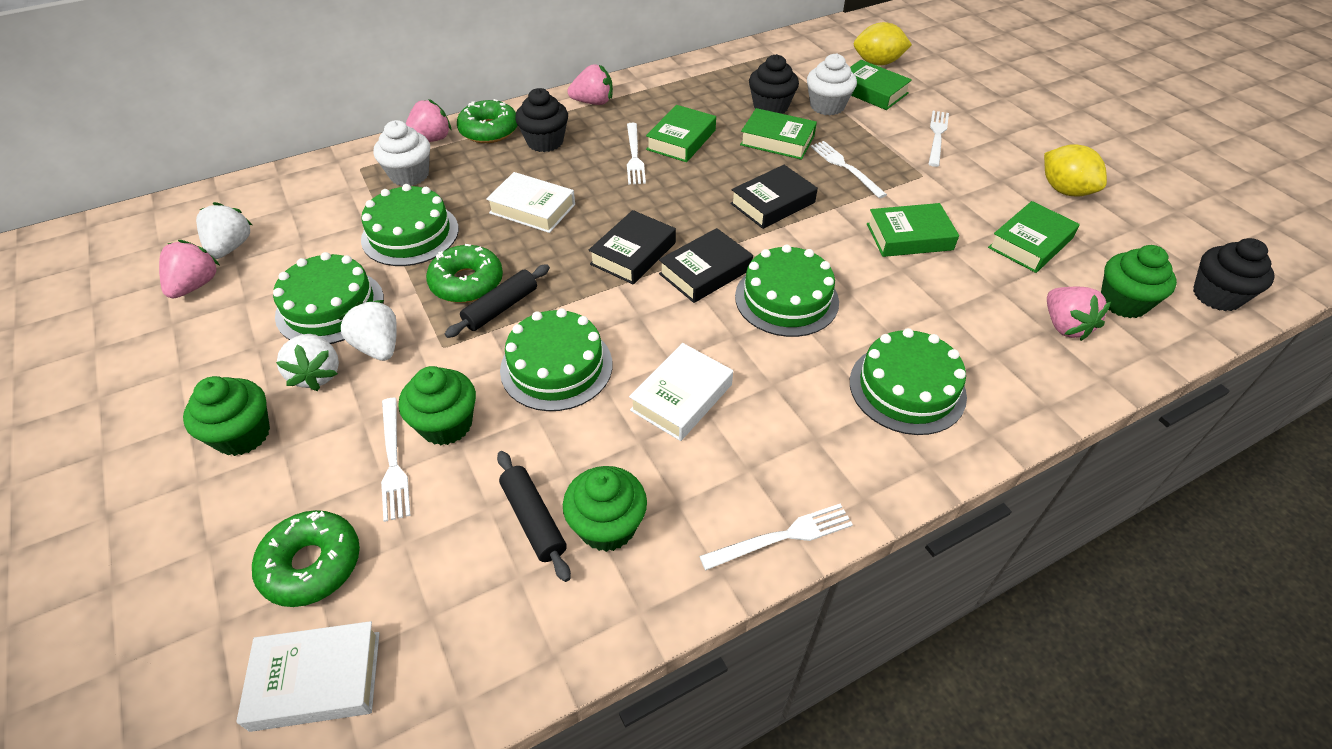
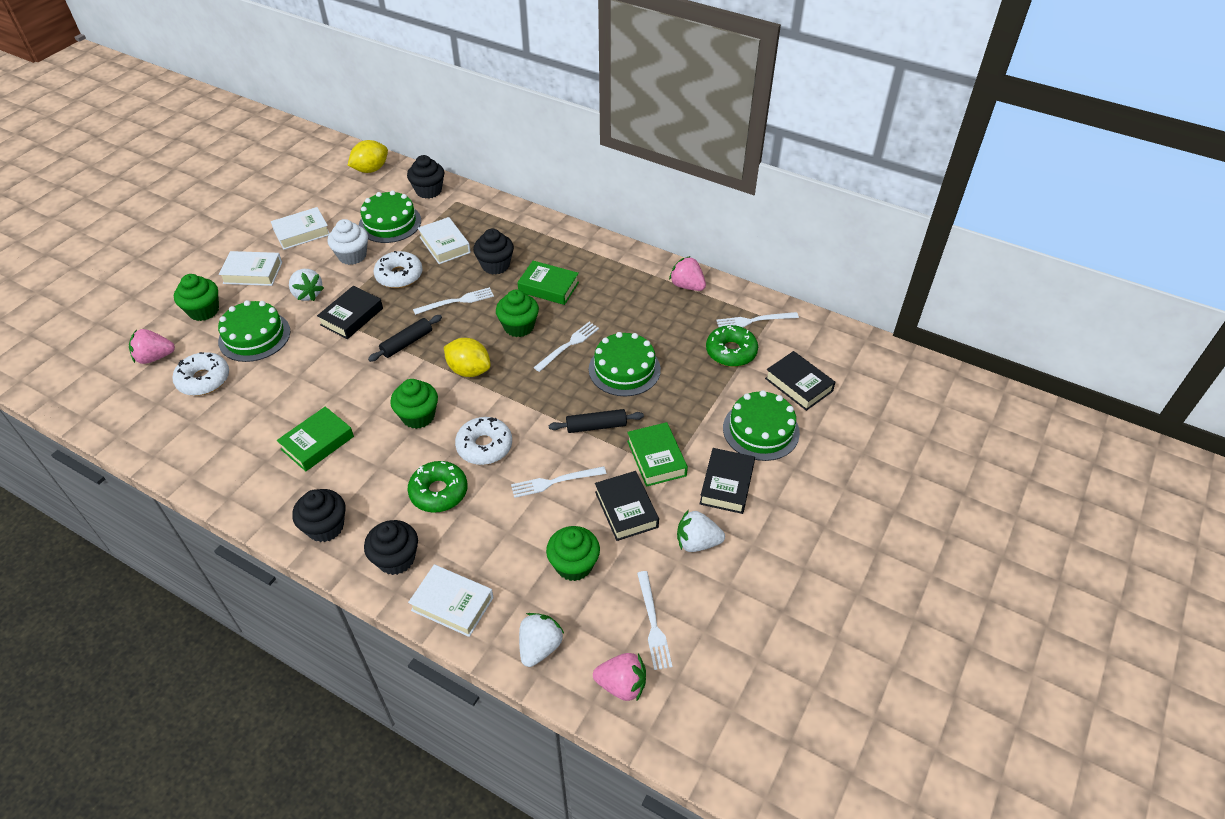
black book: [589,210,676,284] [659,228,753,303] [730,165,818,229] = 3 -> [317,286,383,339] [595,471,659,541] [700,448,755,514] [765,351,836,411] = 4
black cupcake: [515,88,568,152] [749,54,799,114] [1193,238,1275,311] = 3 -> [292,489,345,542] [364,520,418,575] [407,155,445,199] [473,229,514,275] = 4
green book: [646,105,716,162] [740,108,817,160] [850,60,912,110] [867,203,959,257] [988,201,1080,273] = 5 -> [277,406,354,471] [517,261,579,305] [627,422,688,487] = 3
green cake: [273,252,384,344] [361,184,459,266] [500,308,612,411] [735,244,839,337] [850,328,967,435] = 5 -> [218,300,290,362] [359,190,421,243] [589,332,661,396] [723,390,800,461] = 4
green donut: [252,510,360,607] [426,244,503,303] [457,99,518,143] = 3 -> [408,461,468,513] [706,325,758,367] = 2
pink strawberry: [159,240,220,299] [406,99,451,142] [568,64,613,105] [1047,287,1111,341] = 4 -> [129,329,175,364] [593,653,646,701] [669,256,706,291] = 3
white book: [236,621,379,732] [486,172,575,233] [629,343,733,441] = 3 -> [219,251,282,286] [271,207,330,250] [408,564,494,637] [418,217,471,264] = 4
white cupcake: [373,120,430,186] [807,53,857,115] = 2 -> [327,219,368,265] = 1
white donut: none = 0 -> [172,352,229,396] [374,251,423,288] [455,417,512,465] = 3

